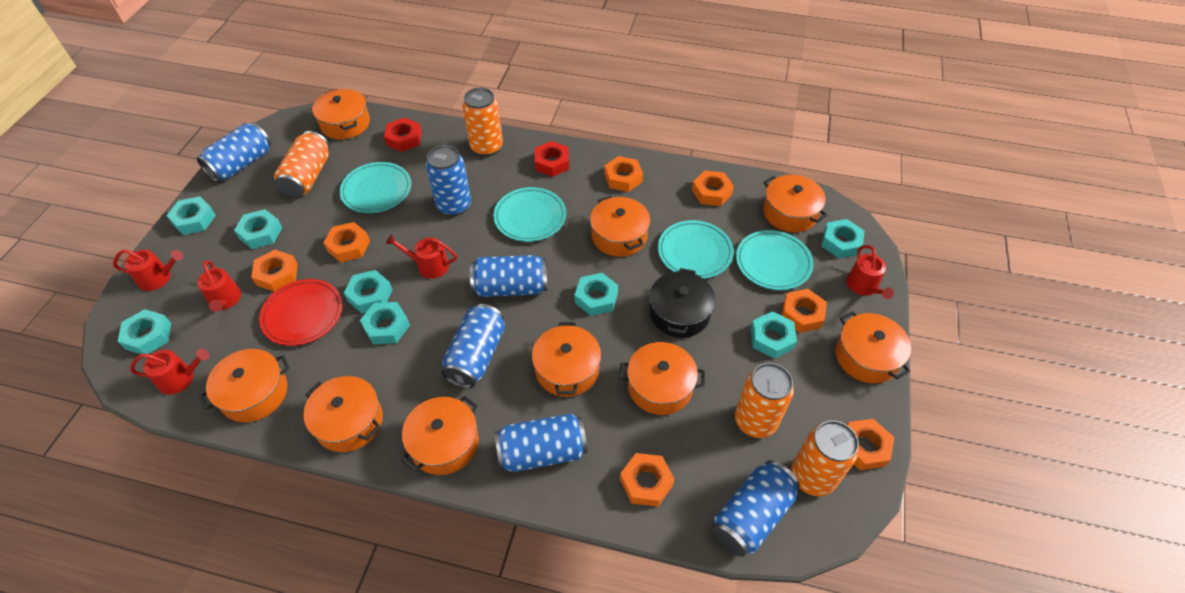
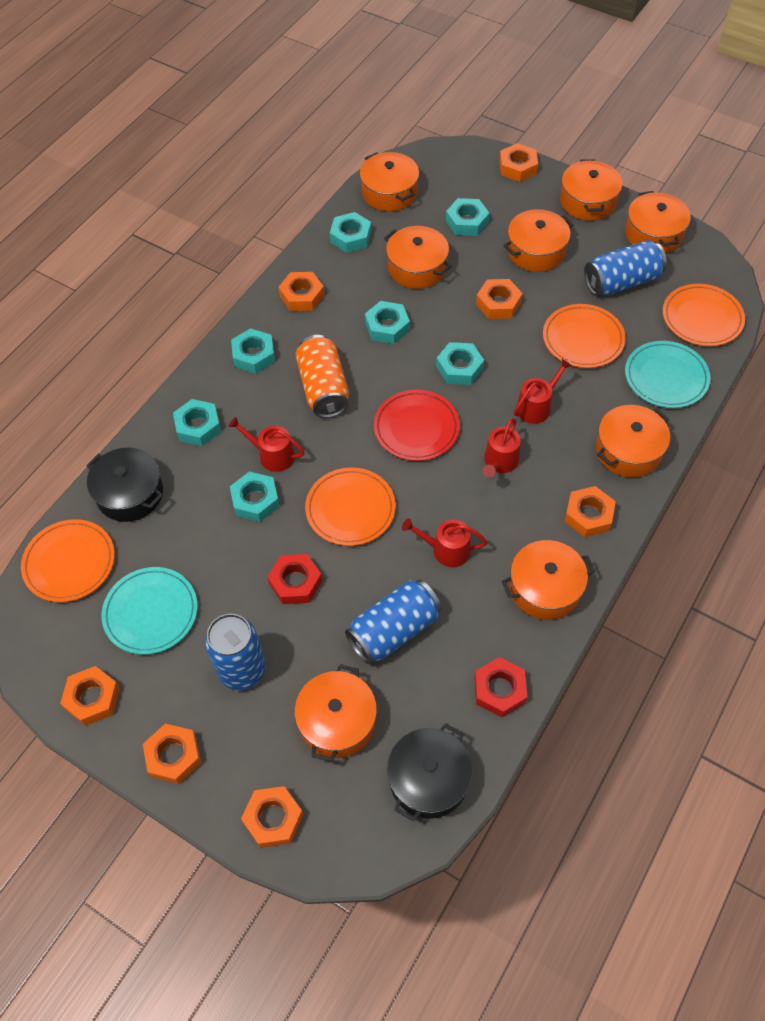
black pot: [650,268,715,338] = 1 -> [86,448,163,522] [387,723,472,821] = 2
blue can: [196,123,271,182] [426,145,471,216] [441,304,505,388] [470,255,547,297] [495,413,587,472] [713,460,800,557] = 6 -> [205,614,266,690] [345,580,441,664] [584,240,667,295] = 3
orange can: [274,131,330,197] [463,87,503,157] [735,363,794,438] [791,420,859,496] = 4 -> [295,335,349,418] = 1
orange plate: none = 0 -> [21,519,115,602] [305,467,396,546] [543,304,626,368] [663,284,745,346] = 4
orange pot: [199,349,290,422] [303,376,383,452] [312,89,370,139] [401,396,479,475] [532,322,601,397] [590,195,650,257] [619,342,705,415] [763,175,827,232] [835,311,911,383] = 9 -> [294,664,377,762] [360,152,419,211] [384,226,451,289] [502,540,595,620] [503,209,573,272] [560,159,622,221] [596,405,670,477] [625,191,691,253] = 8
red watering can: [113,249,183,291] [130,349,209,395] [197,260,241,312] [386,235,457,279] [846,245,894,299] = 5 -> [228,417,305,472] [402,518,487,567] [483,418,521,478] [514,359,572,424] = 4
turquoise nut: [118,309,171,354] [166,196,216,235] [234,209,282,249] [344,270,392,314] [360,302,410,345] [575,273,618,316] [751,311,797,359] [821,219,865,259] = 8 -> [173,399,221,446] [230,472,280,522] [231,328,275,374] [330,212,371,253] [365,301,410,344] [436,342,484,385] [446,198,489,236] = 7
turquoise plate: [339,162,411,213] [493,187,566,242] [658,220,734,279] [736,230,814,290] = 4 -> [101,567,198,655] [625,341,711,408] = 2

